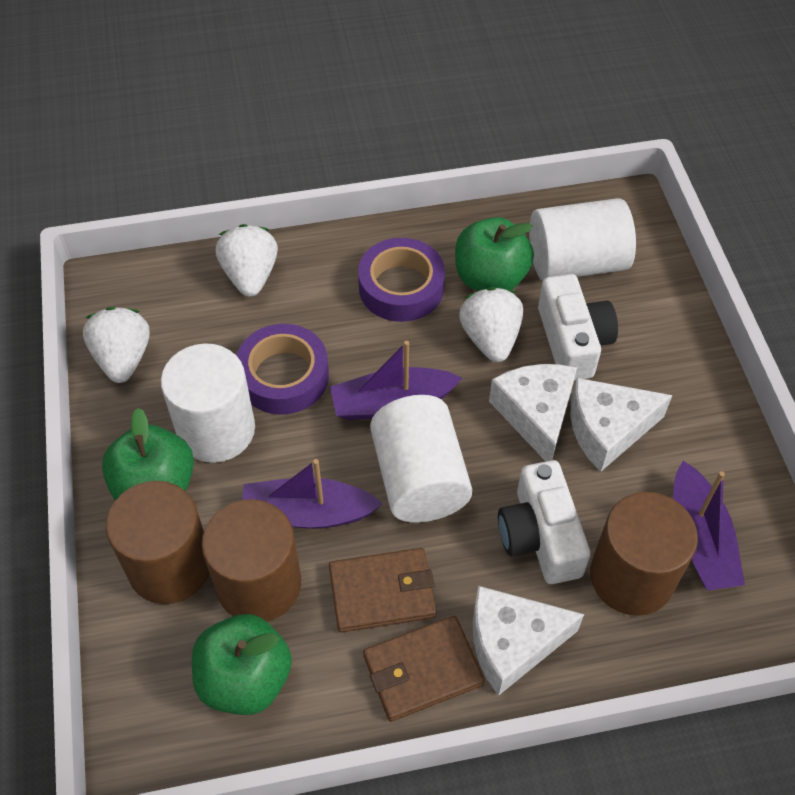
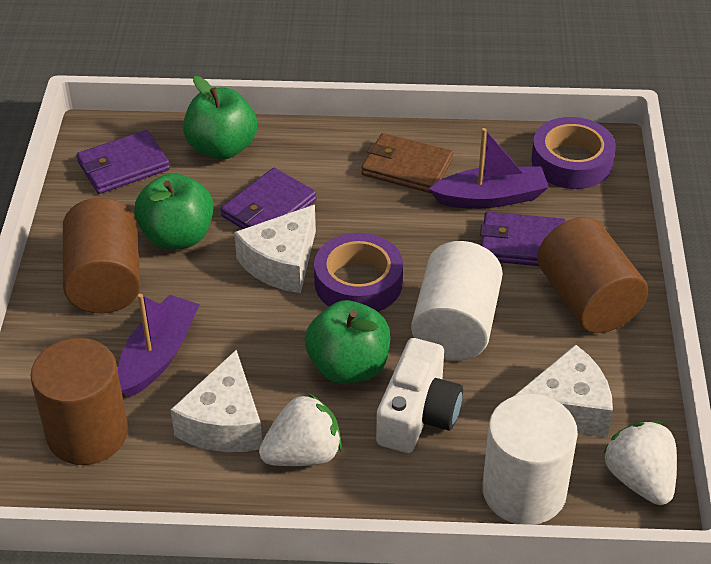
brown wallet: [329,548,436,633] [363,616,484,722] = 2 -> [361,133,453,194] = 1
purple boat: [242,459,383,529] [330,341,462,420] [673,461,745,591] = 3 -> [118,294,200,397] [429,128,549,209] = 2
purple wallet: none = 0 -> [77,130,170,194] [221,168,317,229] [480,212,566,266] = 3
white camera: [498,460,591,584] [538,274,618,381] = 2 -> [376,338,463,453] = 1
white cylinder: [161,343,255,463] [370,395,473,523] [529,198,636,281] = 3 -> [411,241,503,361] [482,394,578,525] = 2
white strawberry: [83,307,150,383] [216,224,278,297] [459,287,523,362] = 3 -> [259,393,342,466] [603,421,677,505] = 2

